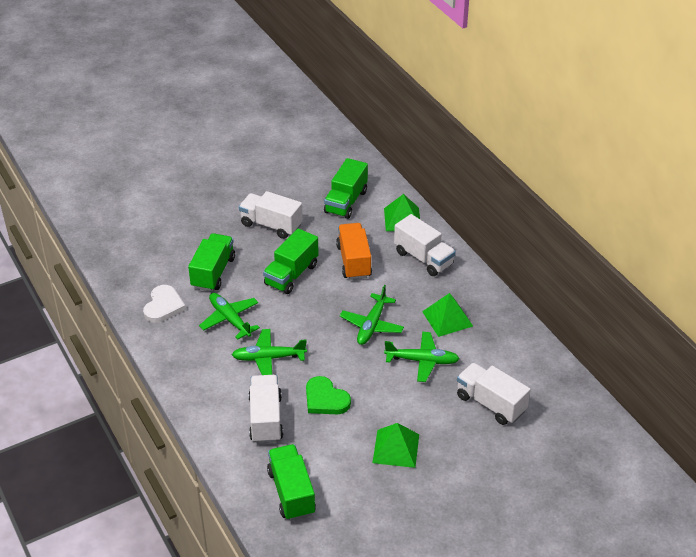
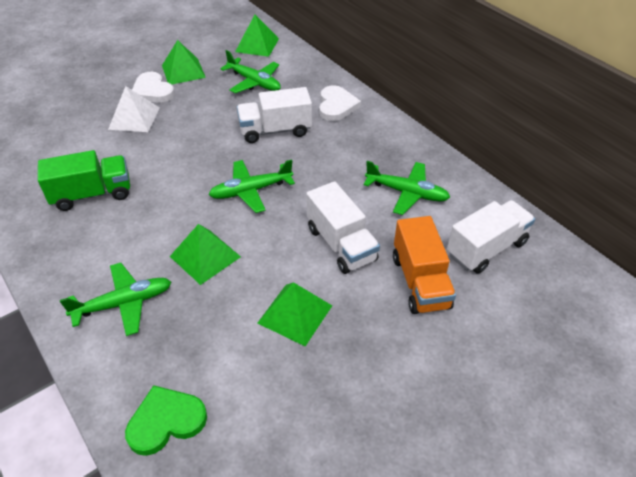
green pyramid: [373,423,419,468] [384,194,420,231] [422,293,473,337] = 3 -> [162,40,206,84] [170,224,241,285] [235,15,279,57] [258,282,332,346] = 4
green truck: [188,233,235,291] [263,229,319,294] [267,444,316,521] [324,158,368,219] = 4 -> [38,150,130,211] = 1
white heart: [143,285,186,323] = 1 -> [132,72,175,103] [319,85,361,121] = 2
white pyramid: none = 0 -> [108,86,160,132] = 1
white truck: [239,191,303,239] [249,375,283,444] [394,214,456,276] [457,363,531,425] = 4 -> [237,87,312,143] [306,181,380,274] [447,200,535,274] = 3

